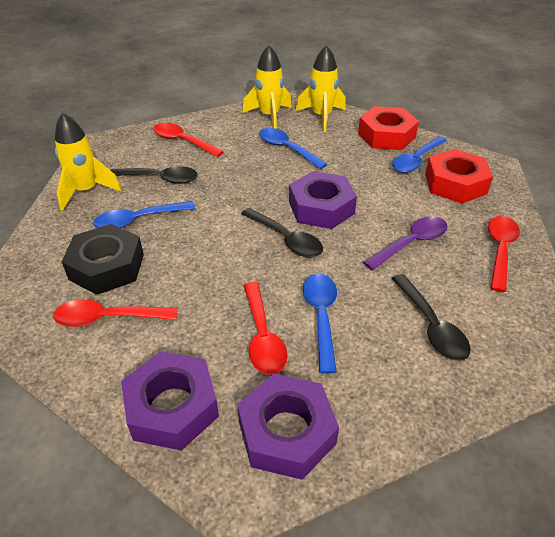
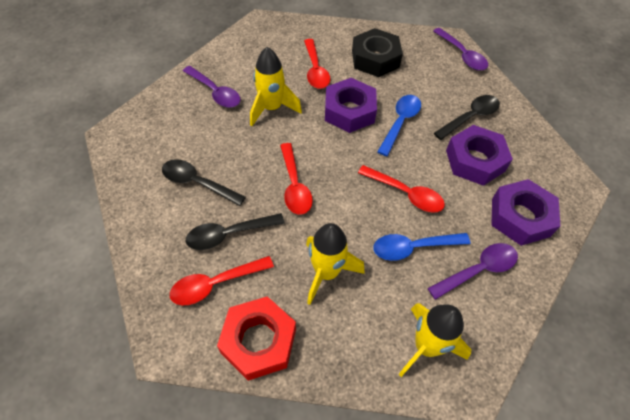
blue spoon: [93,201,195,228] [259,128,327,169] [303,274,337,374] [392,136,447,173] = 4 -> [373,233,470,261] [377,95,421,156] = 2
purple spoon: [363,217,448,270] = 1 -> [183,66,240,108] [428,243,518,300] [433,28,488,71] = 3
red nut: [358,106,419,150] [425,149,493,203] = 2 -> [217,296,296,381] = 1

